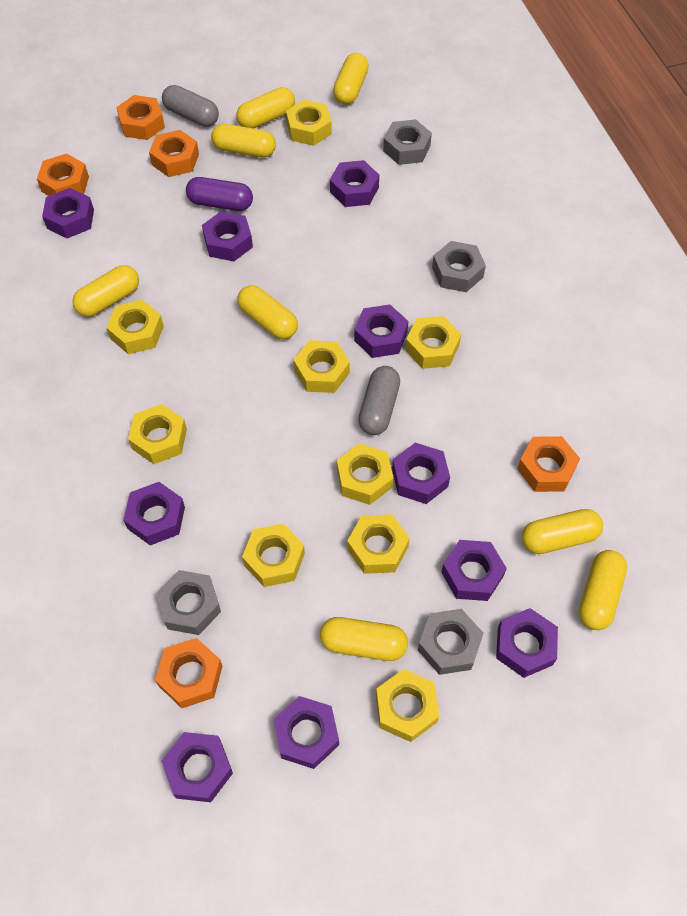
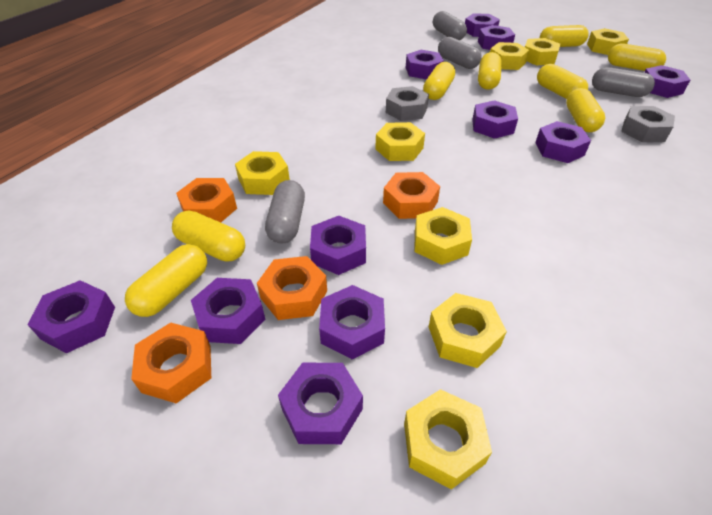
grey capsule: [162,85,219,127] [358,366,400,435] = 2 -> [265,180,305,243] [433,11,467,40] [438,37,482,69] [592,67,655,97] = 4
grey nut: [156,570,221,635] [383,119,432,165] [418,609,484,675] [432,241,486,292] = 4 -> [386,86,429,121] [621,106,675,142] = 2
orange nut: [37,153,89,196] [116,95,165,140] [149,130,199,177] [155,638,222,708] [517,436,580,492] = 5 -> [131,323,211,403] [176,178,237,222] [257,256,327,320] [383,172,440,219] = 4
purple capsule: [186,177,253,211] = 1 -> none = 0
purple nut: [42,188,94,239] [123,482,185,545] [161,732,233,802] [202,211,253,261] [274,696,339,769] [330,160,379,207] [354,304,408,358] [392,443,450,504] [441,540,507,601] [496,608,558,678] = 10 -> [28,280,115,353] [191,278,265,344] [278,363,363,444] [310,216,366,275] [319,285,385,359] [406,50,444,80] [465,13,500,37] [472,100,518,139] [478,25,515,50] [535,121,591,163] [644,65,690,98] = 11
yellow nut: [106,300,164,354] [128,404,187,464] [242,524,305,587] [286,100,332,146] [294,340,350,393] [337,443,393,505] [347,514,410,574] [376,669,439,742] [405,316,461,369] = 9 -> [235,151,290,195] [375,122,425,161] [404,389,492,489] [415,207,472,265] [429,293,507,368] [490,42,529,70] [525,38,560,66] [587,28,629,55] = 8

